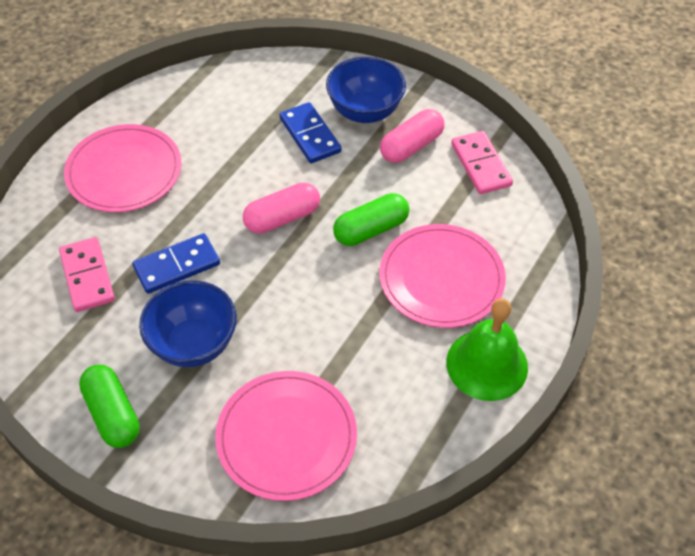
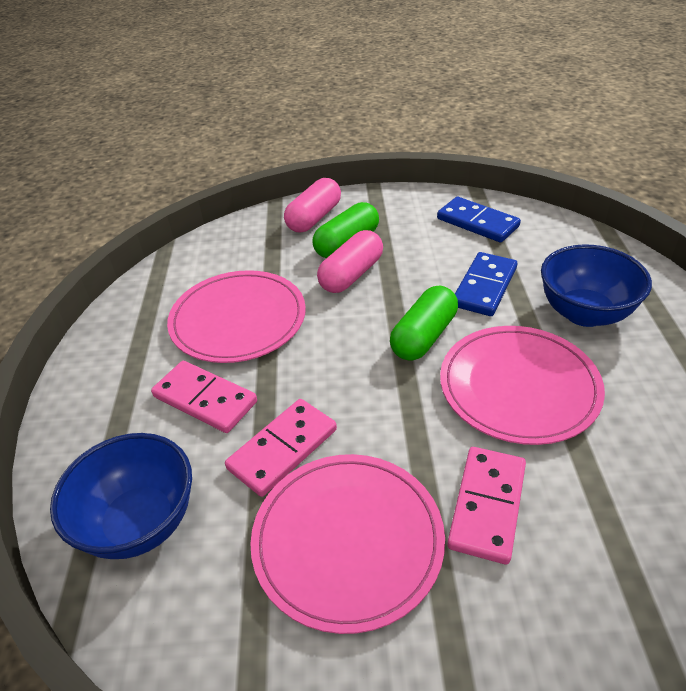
green bell: [446,298,528,401] = 1 -> none = 0
pink domino: [59,237,115,312] [451,131,513,194] = 2 -> [151,361,257,433] [225,399,337,497] [447,447,526,564] = 3

